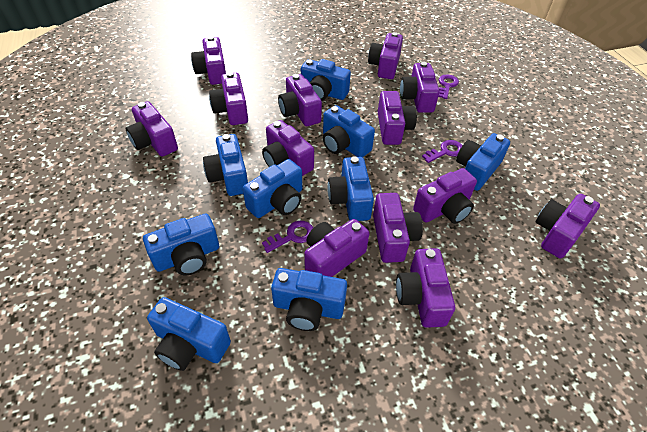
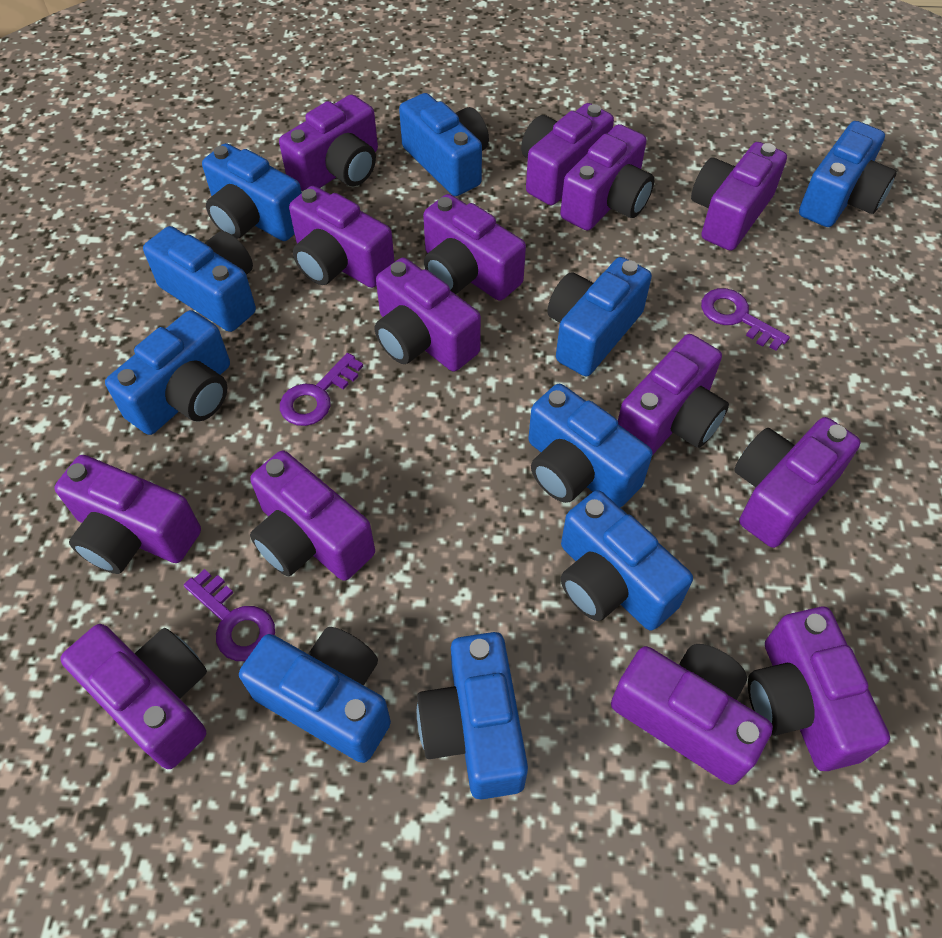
blue camera: [143,213,219,275] [147,297,231,371] [203,134,248,196] [243,159,302,218] [271,268,347,331] [301,59,351,101] [323,105,375,157] [327,156,374,221] [456,133,510,191] = 9 -> [105,310,230,435] [143,226,256,332] [202,143,302,241] [239,627,391,763] [399,93,489,196] [417,632,528,800] [528,384,653,508] [547,257,652,376] [561,490,693,631] [799,121,897,227] = 10
purple camera: [126,101,178,157] [191,36,226,85] [209,72,248,125] [262,120,314,176] [278,74,322,126] [304,219,369,277] [368,32,403,79] [373,193,423,263] [378,91,417,145] [396,248,455,328] [400,62,439,113] [413,168,477,224] [536,194,600,258] = 13 -> [54,455,201,574] [60,624,207,769] [250,451,375,581] [279,94,378,191] [289,186,395,288] [375,257,481,371] [423,194,526,301] [521,103,614,205] [560,124,654,231] [611,644,773,785] [618,334,729,454] [691,142,787,251] [734,417,860,548] [748,606,890,771] = 14

